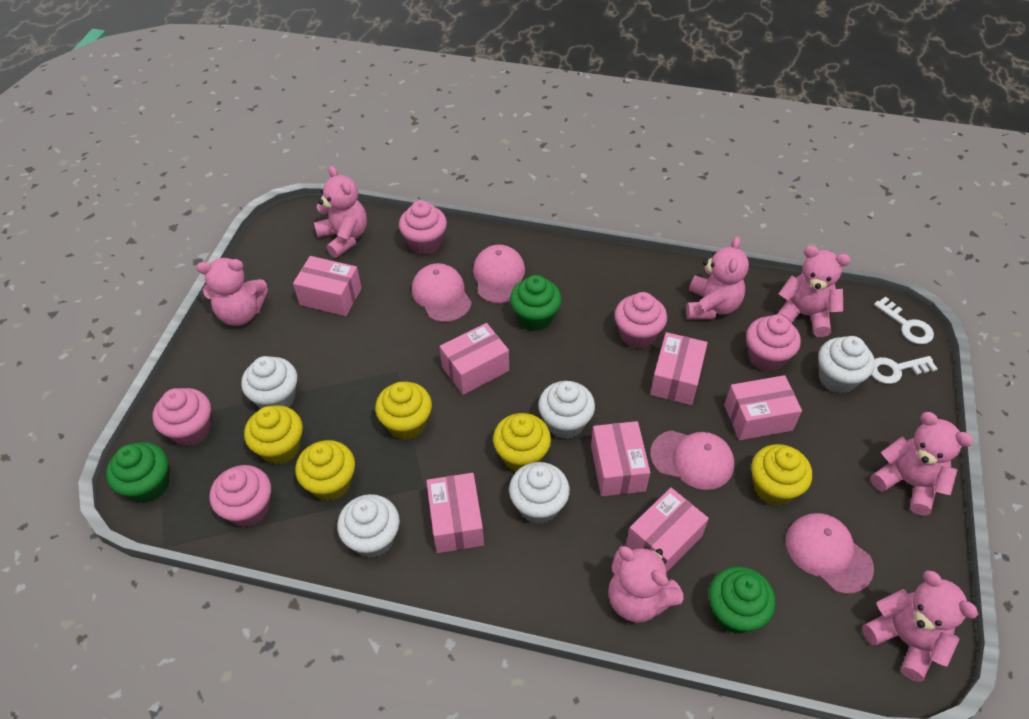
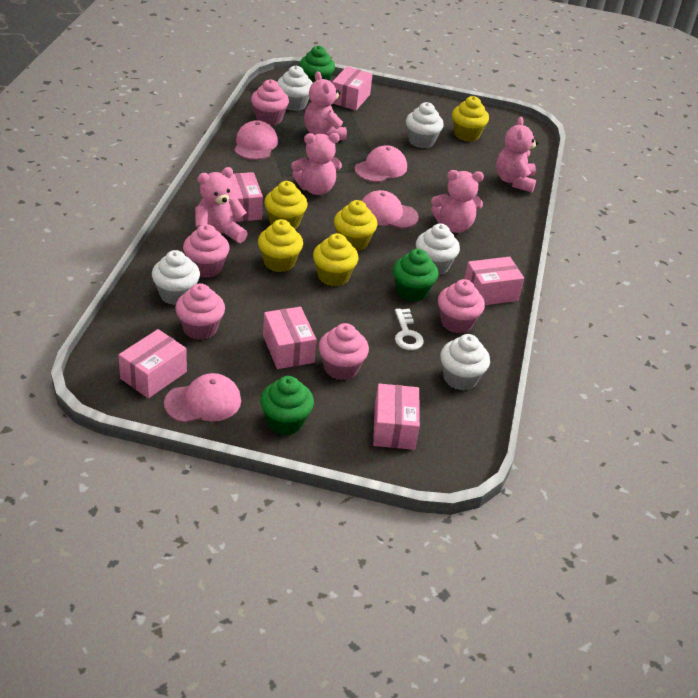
pink box: [293,256,362,316] [426,473,484,553] [440,323,509,395] [591,421,650,496] [626,488,709,572] [650,332,708,405] [724,375,802,440] = 7 -> [119,329,187,398] [229,172,263,222] [263,307,316,369] [332,67,373,110] [373,383,420,450] [464,257,524,305] = 6
pink teddy bear: [196,258,268,326] [314,166,367,258] [608,546,684,622] [686,236,749,319] [778,246,851,337] [862,570,978,682] [871,412,973,515] = 7 -> [195,167,248,243] [291,133,342,195] [304,71,347,140] [431,170,484,233] [496,117,539,192] = 5
white key: [871,356,937,384] [874,296,934,344] = 2 -> [395,309,424,350] = 1

